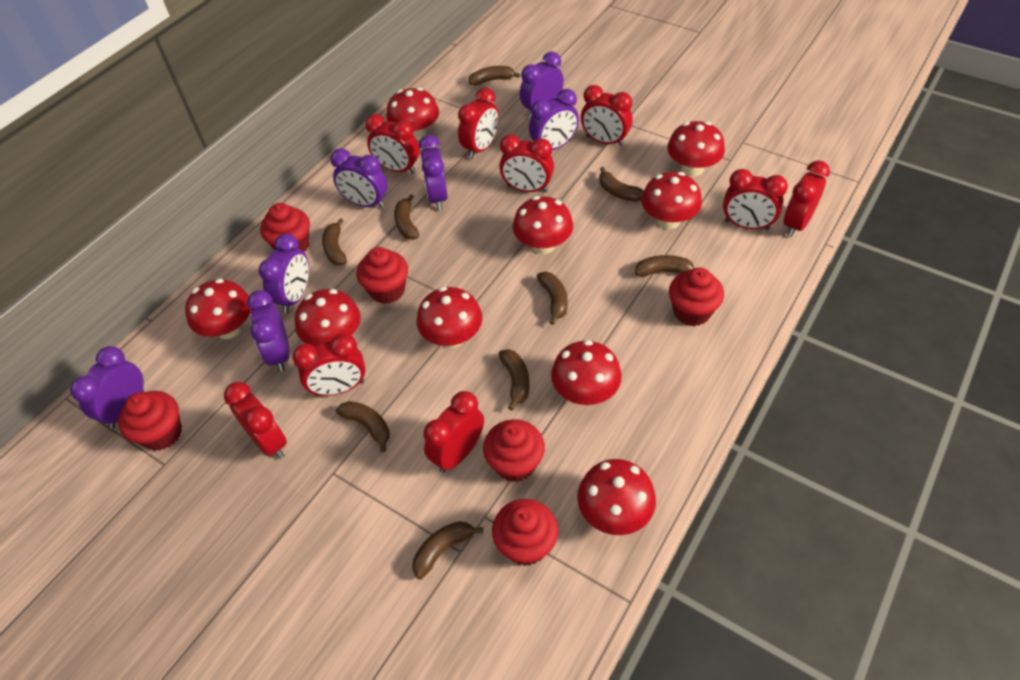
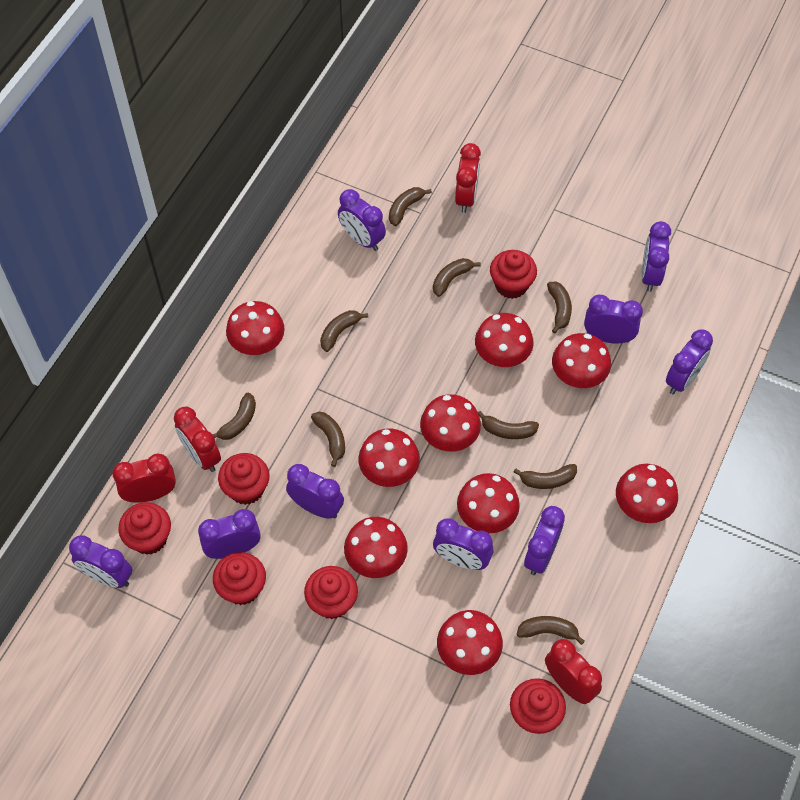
purple clock: [70,346,144,429] [247,290,290,372] [259,233,309,313] [330,148,388,208] [419,135,448,210] [520,52,564,119] [529,89,579,150] = 7 -> [69,535,133,588] [198,509,261,559] [286,464,344,519] [338,189,386,251] [433,518,493,570] [524,506,565,575] [584,295,643,344] [641,221,671,292] [666,329,713,395] = 9
red clock: [224,382,287,459] [292,334,366,396] [365,114,420,174] [424,391,484,473] [458,88,499,159] [499,134,554,192] [581,85,633,147] [723,169,788,230] [784,160,830,237] = 9 -> [112,453,176,503] [174,407,221,472] [455,143,481,213] [545,639,602,704] = 4

